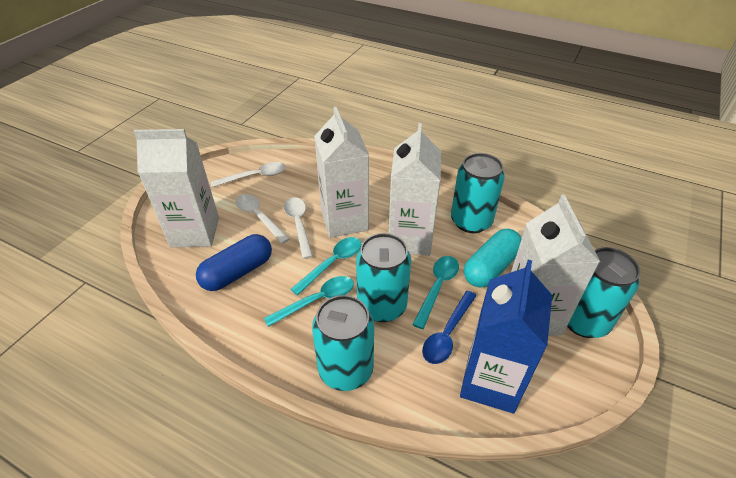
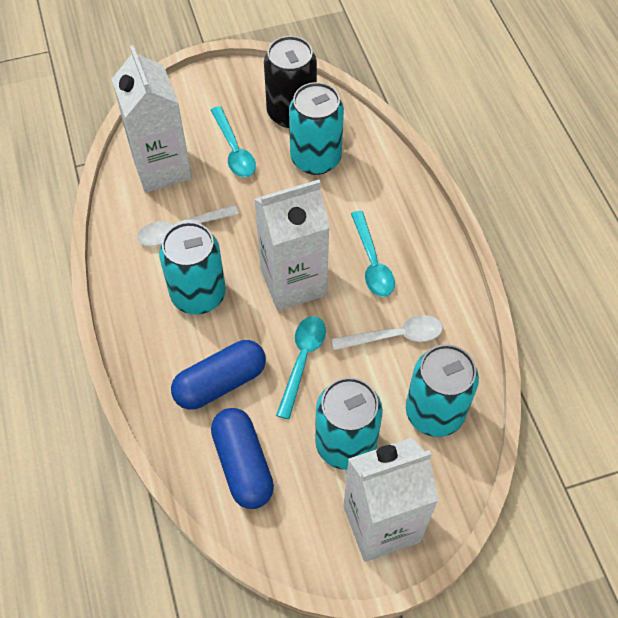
black can: none = 0 -> [264,36,317,128] = 1
blue capsule: [196,234,272,291] = 1 -> [171,340,266,410] [211,408,274,509] = 2
blue carton: [460,260,552,413] = 1 -> none = 0
blue spoon: [422,291,477,364] = 1 -> none = 0
turquoise capsule: [464,229,522,287] = 1 -> none = 0
white carton: [133,129,219,247] [314,107,369,238] [389,123,441,256] [511,195,600,336] = 4 -> [112,45,192,193] [254,180,330,311] [343,438,439,562] = 3
white spoon: [210,162,286,187] [236,194,290,244] [284,197,313,259] = 3 -> [137,205,239,246] [332,315,443,350] = 2

